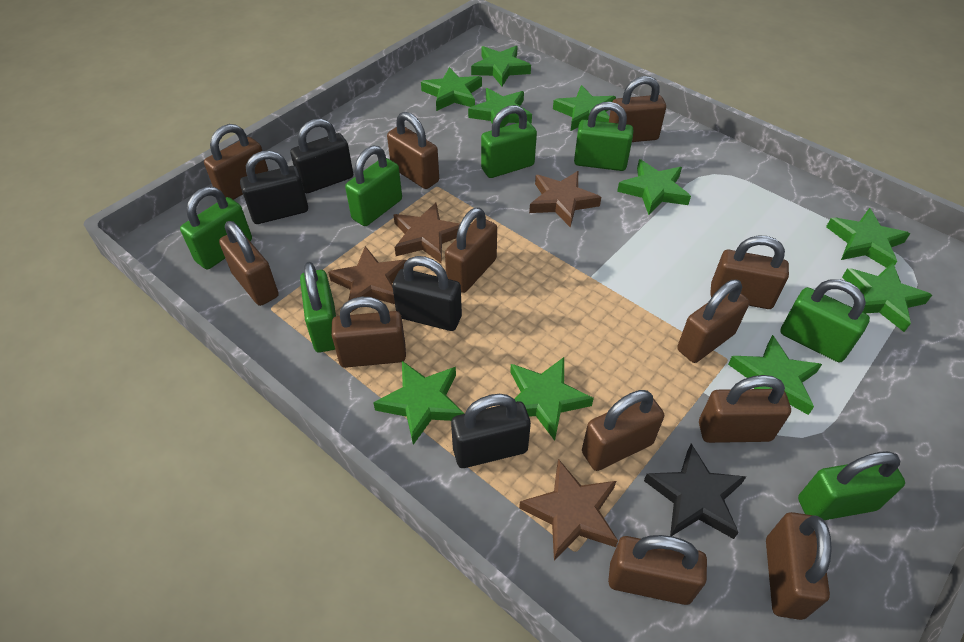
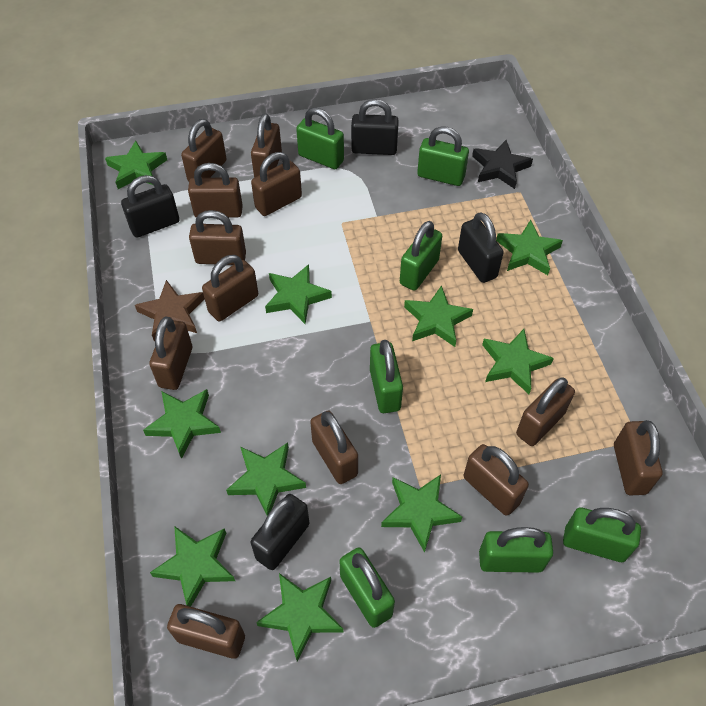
brown star: [328,246,407,312] [394,202,460,264] [519,459,618,561] [529,171,601,227] = 4 -> [135,280,205,341] = 1

